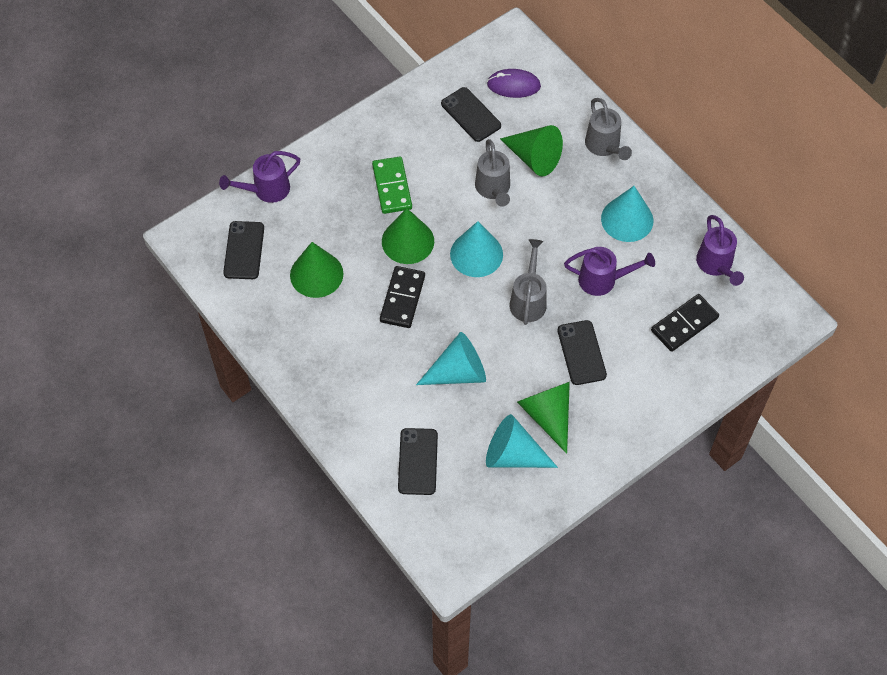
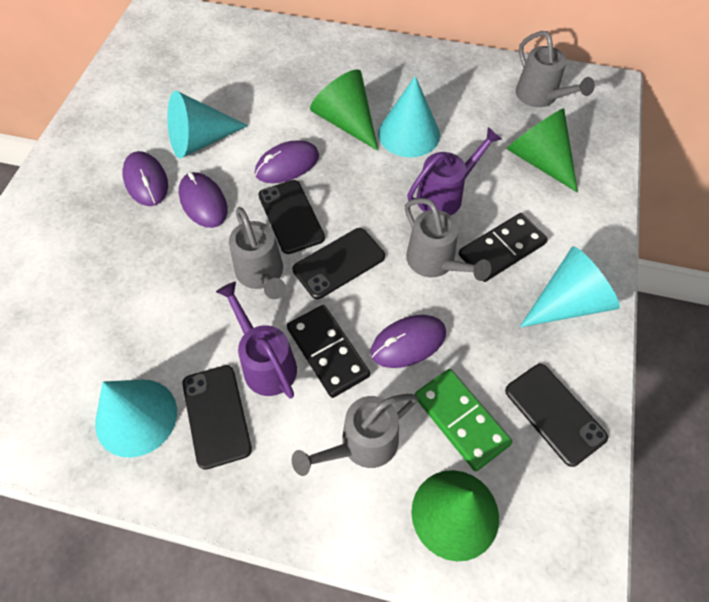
green cone: [290,242,343,298] [382,208,434,264] [500,125,563,177] [517,382,570,454] = 4 -> [310,70,378,151] [411,470,499,561] [507,108,578,193] = 3
grey watering can: [475,139,510,207] [510,239,547,325] [585,98,632,160] = 3 -> [229,207,286,299] [292,394,418,476] [405,198,491,281] [516,31,595,107] = 4
purple mouse: [487,69,541,98] = 1 -> [122,151,168,206] [179,172,228,228] [255,140,319,183] [370,315,446,368] = 4
purple watering can: [219,151,300,203] [564,247,655,296] [696,215,744,286] = 3 -> [216,282,297,399] [407,127,502,215] = 2

